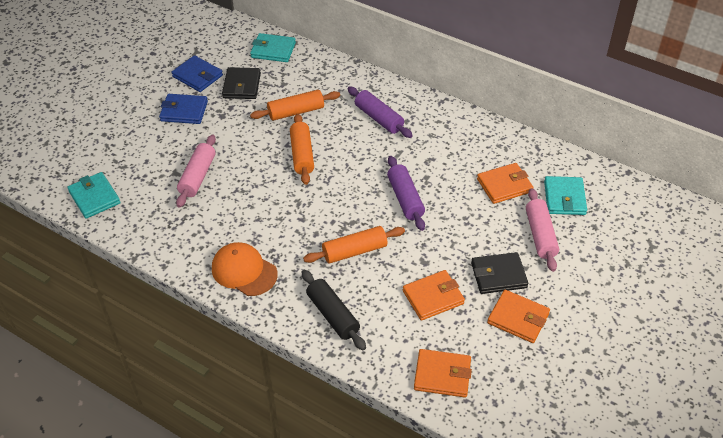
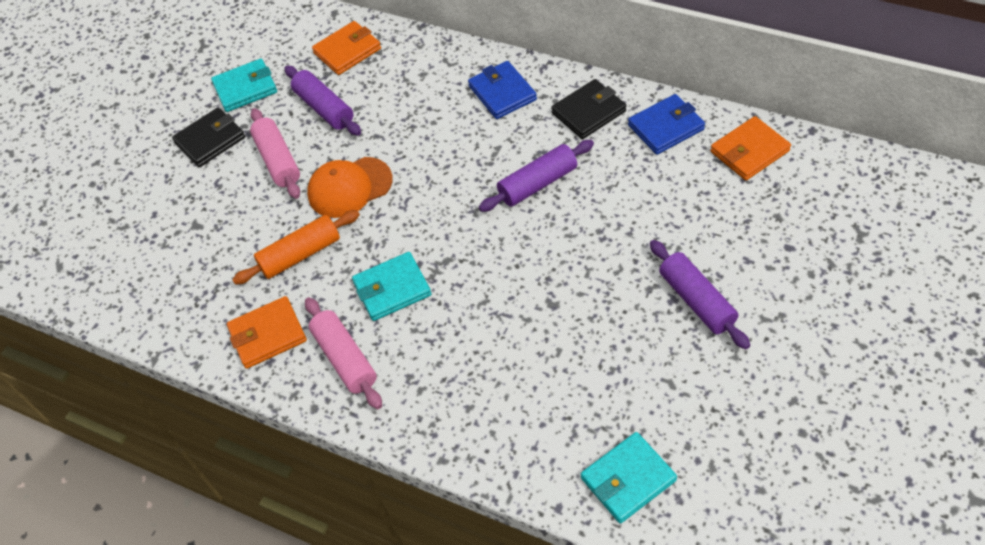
black rolling pin: [301,270,366,350] = 1 -> none = 0
orange rolling pin: [250,90,340,121] [290,114,314,185] [303,226,405,264] = 3 -> [232,210,360,285] = 1
orange wallet: [403,270,465,321] [414,349,472,397] [477,163,533,204] [487,290,550,343] = 4 -> [227,296,307,369] [312,21,381,75] [710,116,791,180] = 3
purple rolling pin: [347,86,413,138] [387,156,425,231] = 2 -> [284,65,361,136] [479,140,594,212] [650,240,750,350] = 3

